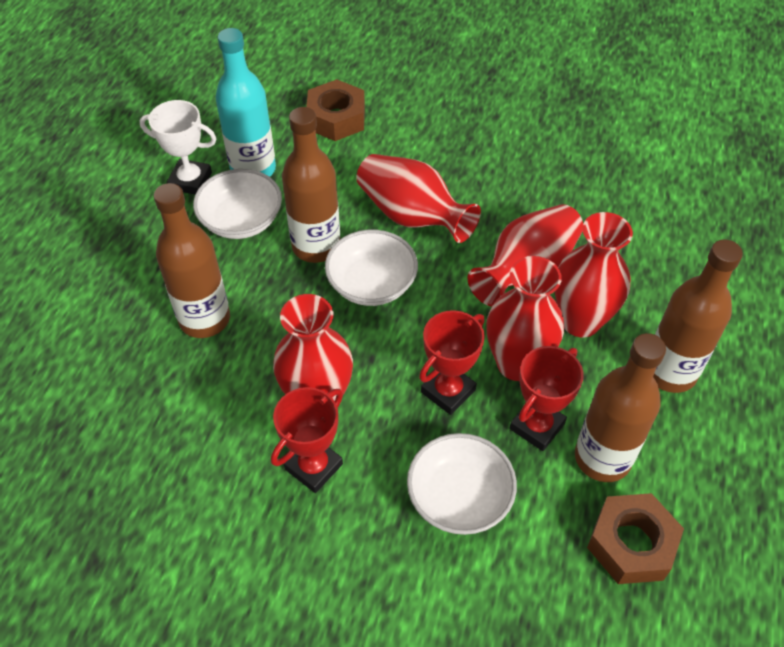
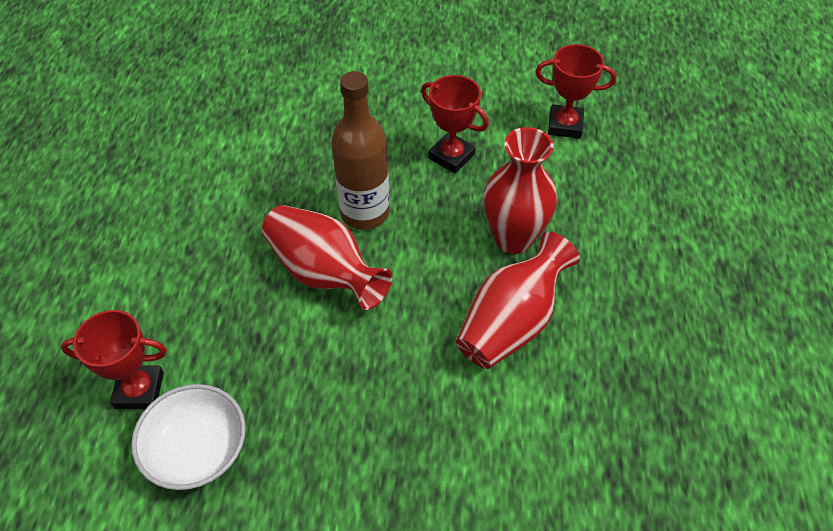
brown bottle: [154,183,230,338] [282,107,340,263] [575,333,666,482] [653,239,743,393] = 4 -> [331,71,389,230] = 1
brown nut: [306,79,365,141] [587,493,684,584] = 2 -> none = 0
red vase: [273,294,353,401] [356,154,481,243] [468,204,583,307] [486,256,564,381] [555,212,633,337] = 5 -> [262,205,392,310] [456,232,580,369] [484,127,557,254] = 3
turquoise bottle: [216,28,276,177] = 1 -> none = 0
white bowl: [193,169,282,239] [325,230,418,306] [407,433,517,535] = 3 -> [131,384,246,490] = 1
white trophy: [140,100,216,194] = 1 -> none = 0

